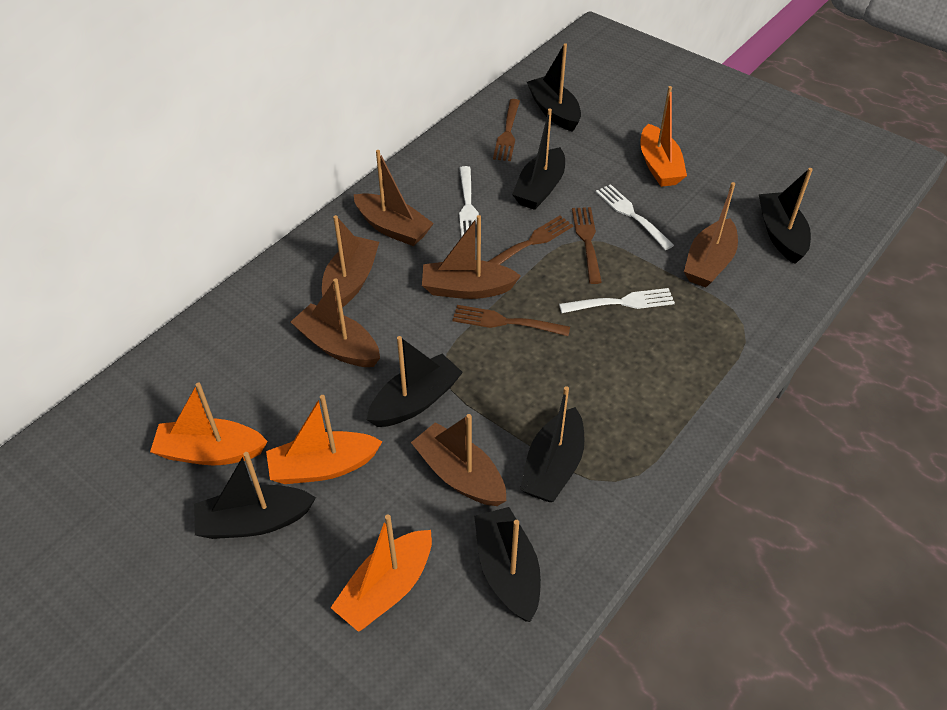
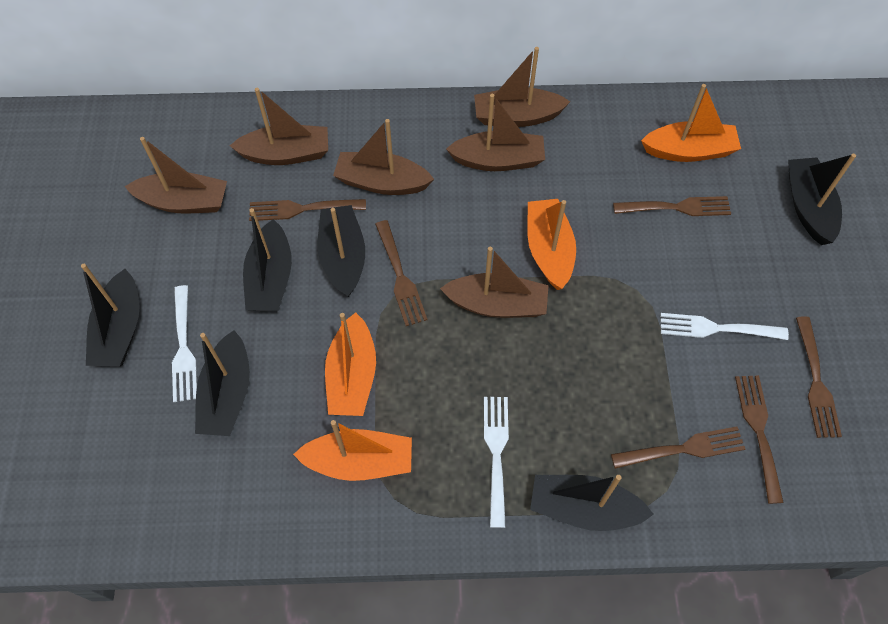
black boat: [194,452,316,539] [367,336,463,427] [474,507,541,622] [512,109,565,210] [520,386,585,502] [527,43,581,132] [759,168,813,264] = 7 -> [81,264,140,367] [195,330,250,436] [243,208,292,311] [317,205,365,297] [530,475,654,531] [788,154,856,245] = 6
brown fork: [452,305,570,336] [488,216,573,265] [493,99,520,161] [572,207,602,284] = 4 -> [249,199,366,221] [375,220,427,326] [611,427,745,469] [613,196,731,216] [735,375,784,504] [796,316,842,438] = 6

